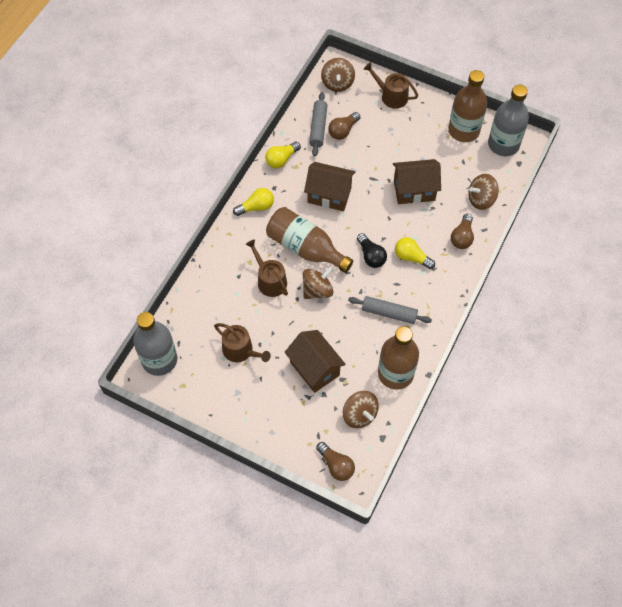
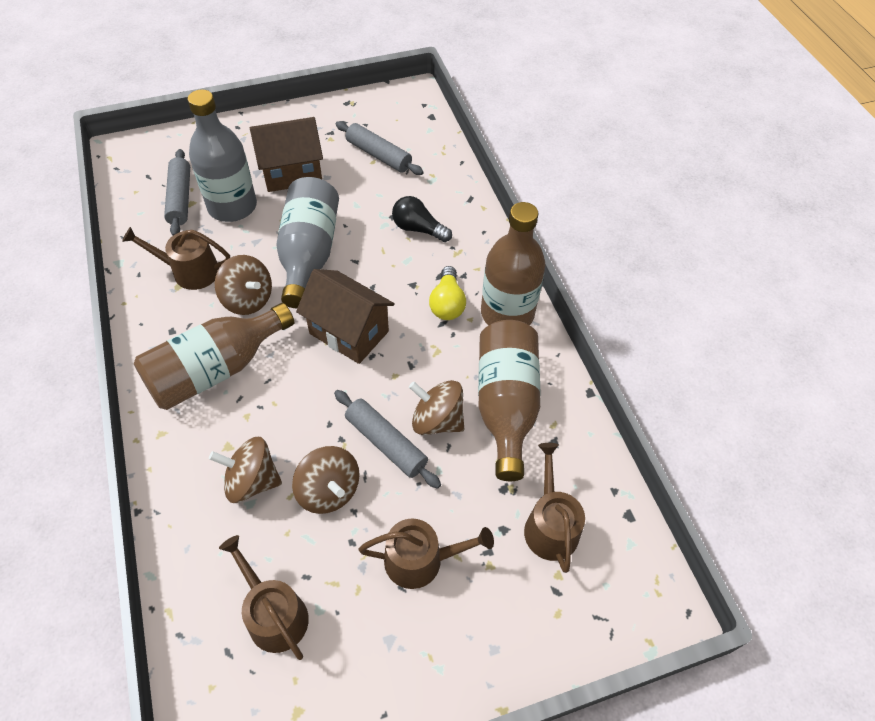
brown house: [285,330,346,393] [304,162,355,211] [393,159,441,204] = 3 -> [250,117,323,192] [296,269,395,364] = 2
brown light bulb: [316,442,355,481] [328,112,360,140] [451,214,474,249] = 3 -> none = 0
brown watering can: [214,323,271,362] [246,239,288,297] [364,63,418,109] = 3 -> [122,227,230,290] [219,535,309,660] [359,518,494,589] [524,443,585,573] = 4
grey rolling pin: [309,92,328,156] [348,296,432,324] = 2 -> [164,149,190,236] [334,390,441,489] [336,121,424,175] = 3
yellow light bulb: [233,188,274,216] [265,142,301,168] [395,237,435,269] = 3 -> [429,266,466,320] = 1

